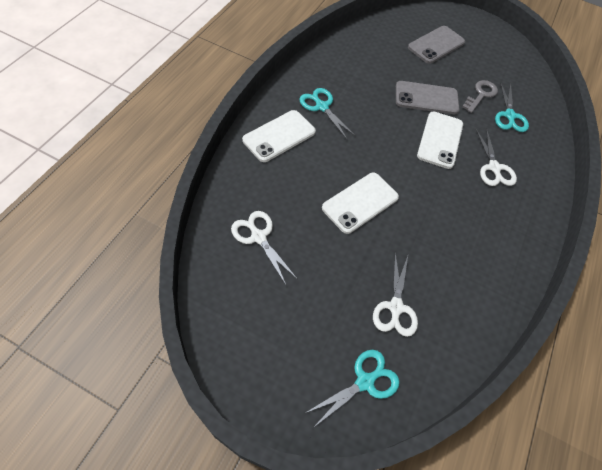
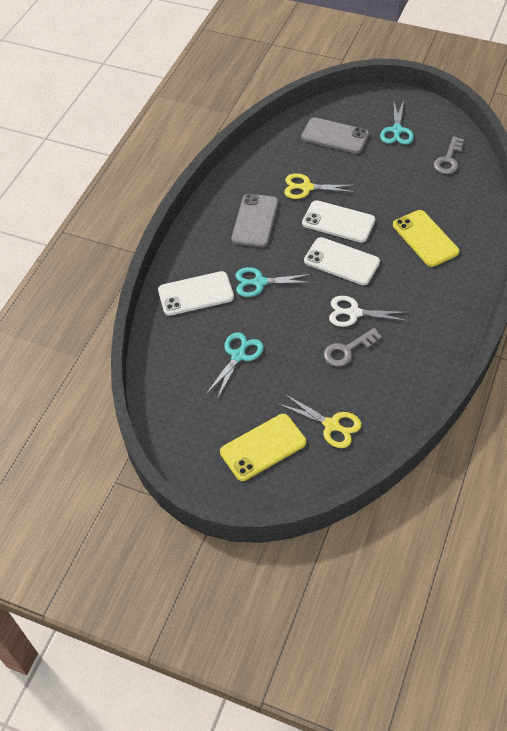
grey key: [462,80,498,113] = 1 -> [324,328,382,367] [434,136,464,174] = 2
white scissors: [231,211,297,285] [373,252,418,337] [476,128,517,186] = 3 -> [329,296,409,327] = 1
yellow phone: none = 0 -> [220,414,306,481] [393,210,459,267] = 2
yellow scissors: none = 0 -> [279,394,362,448] [284,173,356,199] = 2

